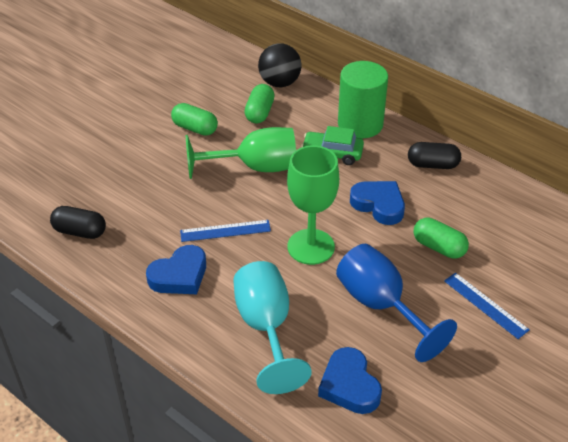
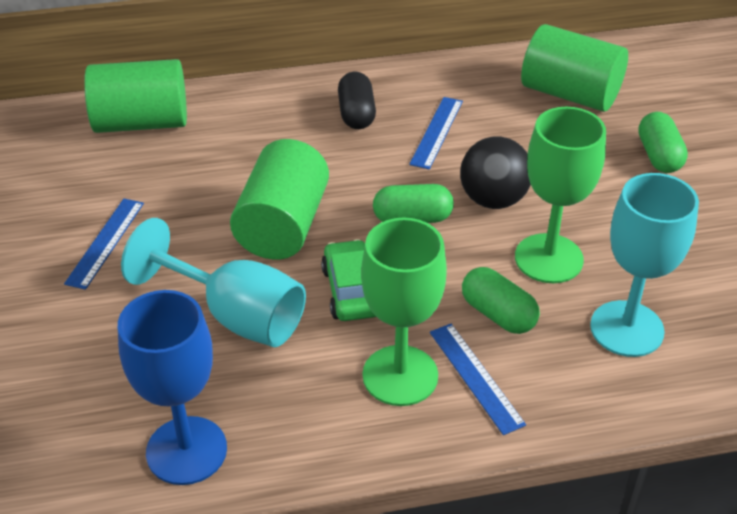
black capsule: [50,206,106,239] [408,142,461,169] = 2 -> [338,71,376,129] = 1
blue heart: [146,245,206,294] [318,347,382,414] [350,181,405,225] = 3 -> none = 0
blue ruler: [180,220,271,242] [444,273,530,339] = 2 -> [64,199,144,290] [409,97,463,170] [430,324,526,435] = 3
green cylinder: [338,61,388,138] = 1 -> [84,59,187,133] [230,139,329,260] [521,24,628,112] = 3
turquoise goblet: [233,261,312,394] = 1 -> [121,218,306,347] [590,173,699,357] = 2

